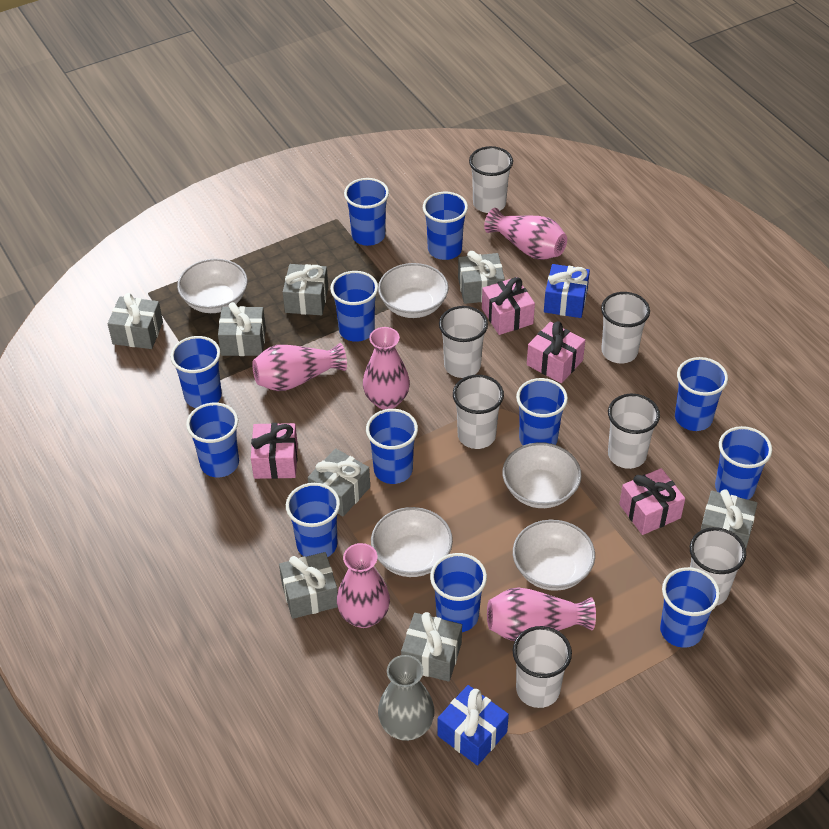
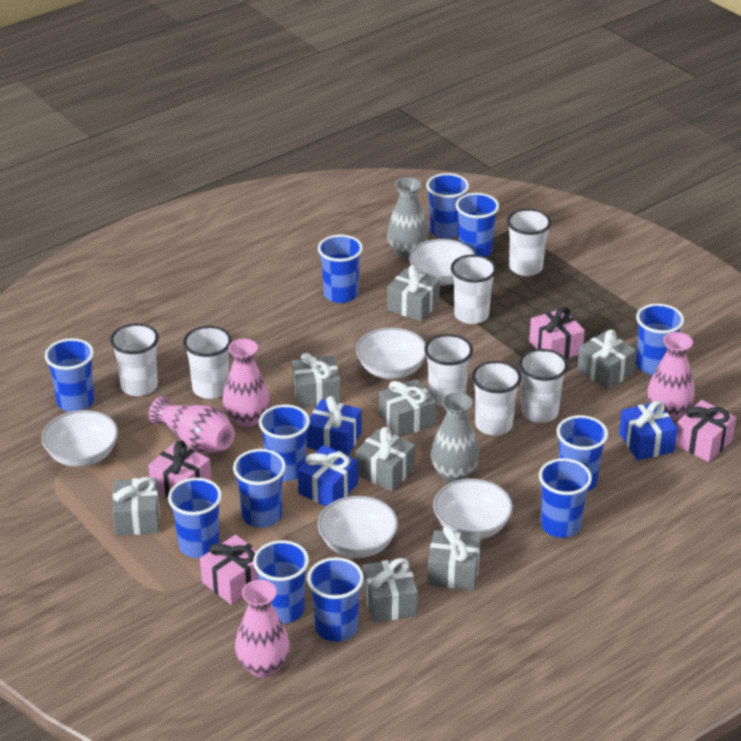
blue gift: [438,685,509,766] [544,264,590,318] = 2 -> [298,445,358,506] [307,396,362,456] [619,401,678,460] = 3
grey vase: [378,655,435,741] = 1 -> [387,177,429,259] [431,392,479,482] = 2
pink vase: [252,343,347,391] [337,543,390,628] [363,327,410,410] [484,208,567,260] [487,587,596,641] = 5 -> [149,396,235,454] [223,339,270,427] [235,580,290,678] [648,332,694,420] = 4

